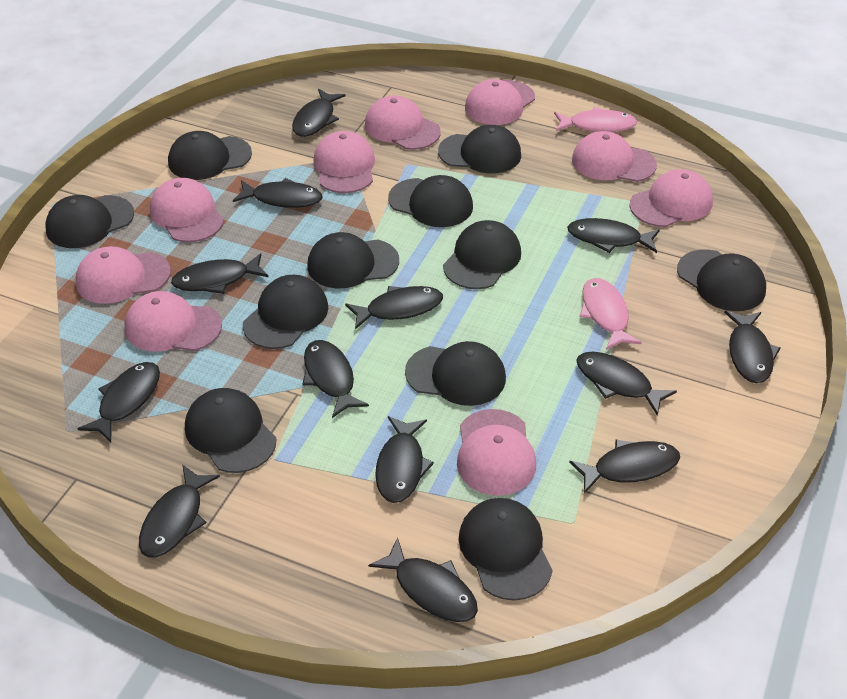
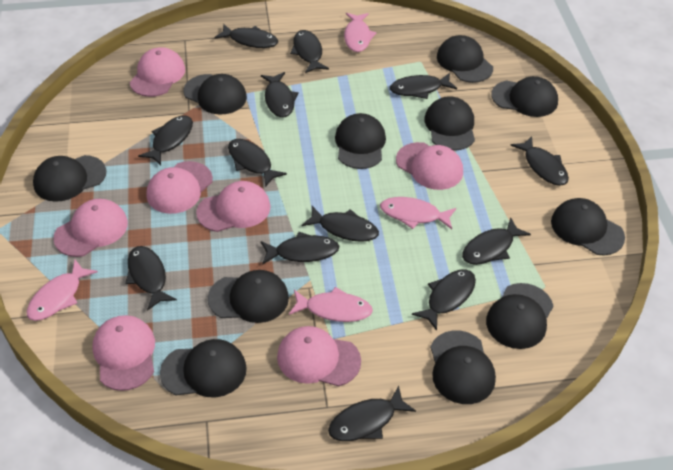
pink cap: [75,246,171,304] [124,291,222,352] [150,178,224,242] [313,131,375,193] [365,96,441,150] [457,409,536,496] [465,79,535,125] [572,131,657,182] [630,169,713,227] = 9 -> [53,199,128,257] [92,315,155,391] [130,47,185,97] [147,161,213,214] [196,181,271,232] [277,326,361,386] [396,142,463,190] = 7
pink fish: [554,107,637,132] [580,278,642,350] = 2 -> [27,260,98,321] [289,287,373,322] [344,13,377,52] [380,197,456,229] = 4

